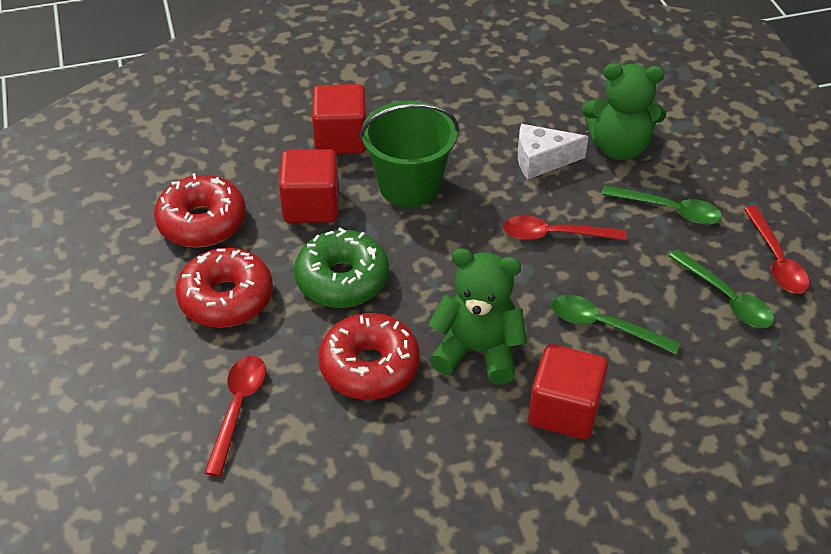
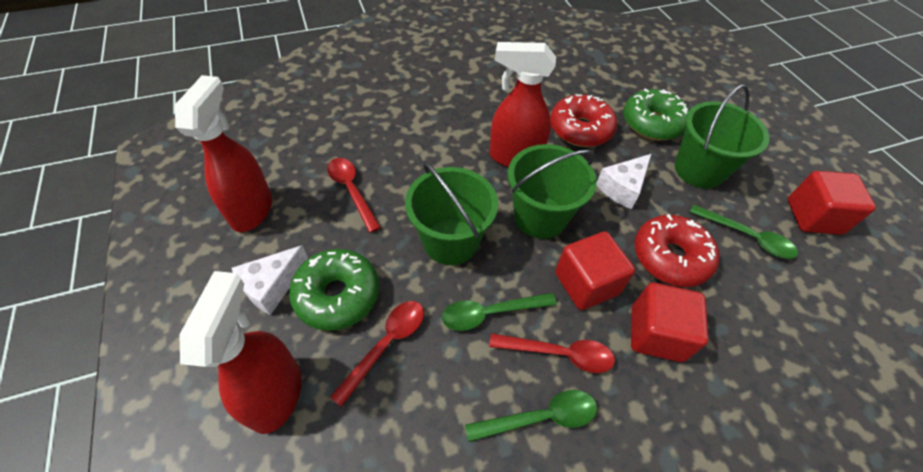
green bucket: [360,101,459,207] = 1 -> [405,161,498,265] [508,144,597,239] [675,84,769,189] = 3
green donut: [294,228,389,308] = 1 -> [289,249,379,331] [623,88,689,140] = 2
green teddy bear: [428,248,527,385] [582,63,666,160] = 2 -> none = 0
red donut: [154,173,246,247] [176,248,273,328] [319,313,420,400] = 3 -> [550,94,617,147] [635,214,720,287] = 2
red spray bottle: none = 0 -> [175,75,272,232] [179,271,302,434] [490,42,556,167] = 3
white cheese: [518,124,589,180] = 1 -> [232,245,308,315] [596,154,651,209] = 2

